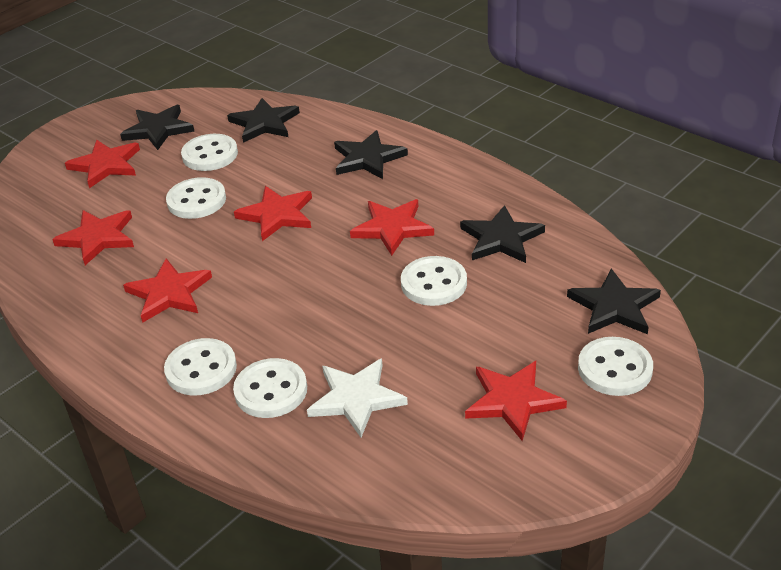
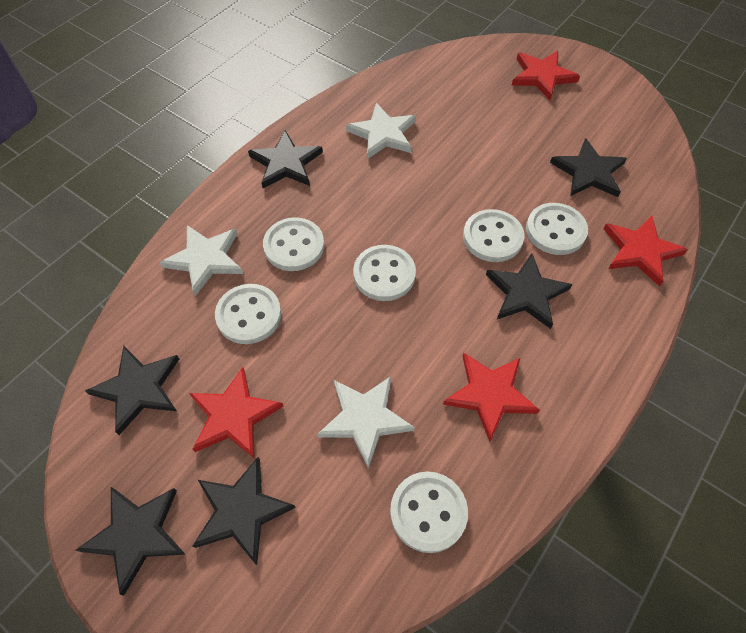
black star: [120,105,194,150] [227,98,300,143] [334,130,408,179] [460,205,545,263] [567,268,661,334] = 5 -> [76,487,185,596] [85,346,179,435] [193,457,296,565] [248,130,323,188] [486,253,573,329] [550,138,627,197] = 6
red star: [52,210,134,265] [65,140,140,188] [123,258,212,323] [234,186,312,241] [350,199,434,256] [465,361,567,441] = 6 -> [189,367,284,459] [443,353,540,442] [511,51,580,100] [603,216,688,287] = 4
white star: [307,358,408,438] = 1 -> [159,225,243,296] [317,377,415,469] [346,103,416,159] = 3

